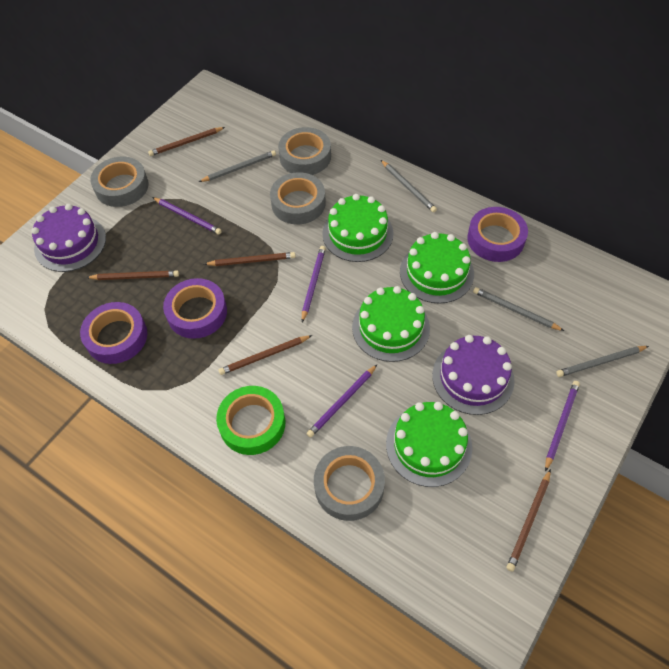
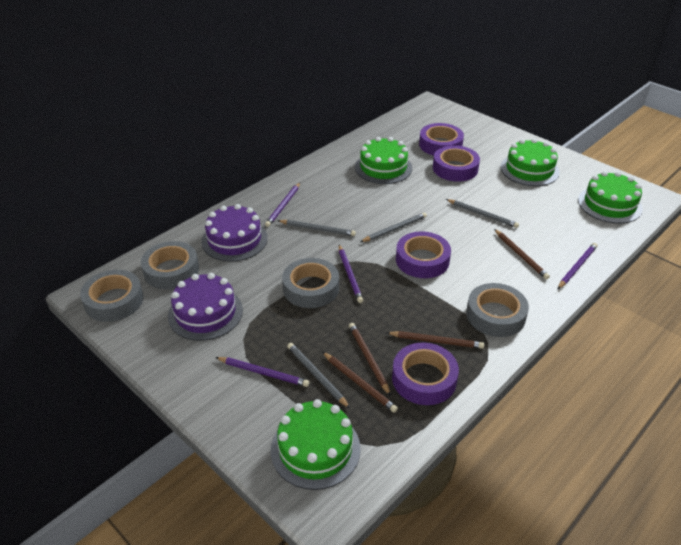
brown pencil: [86,271,179,280] [148,127,225,156] [204,252,296,266] [219,335,312,375] [507,469,551,572] = 5 -> [322,352,398,413] [349,323,391,396] [386,331,484,349] [494,229,550,280] = 4
green tape: [216,386,285,455] = 1 -> none = 0
purple tape: [80,302,147,364] [163,278,227,339] [467,207,528,262] = 3 -> [392,343,459,405] [396,231,451,278] [419,123,464,156] [433,145,480,182] = 4

